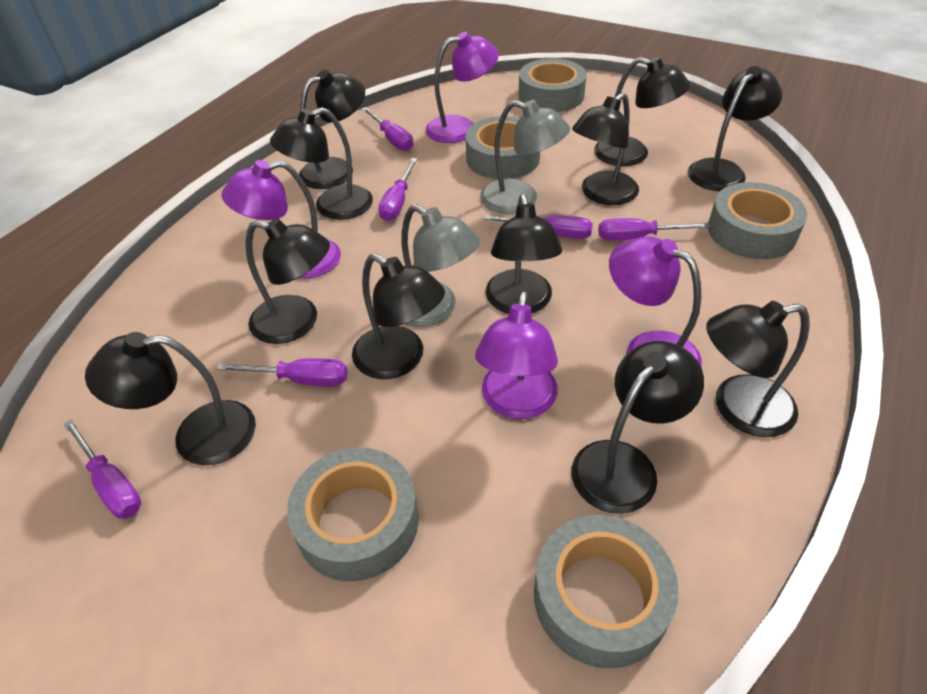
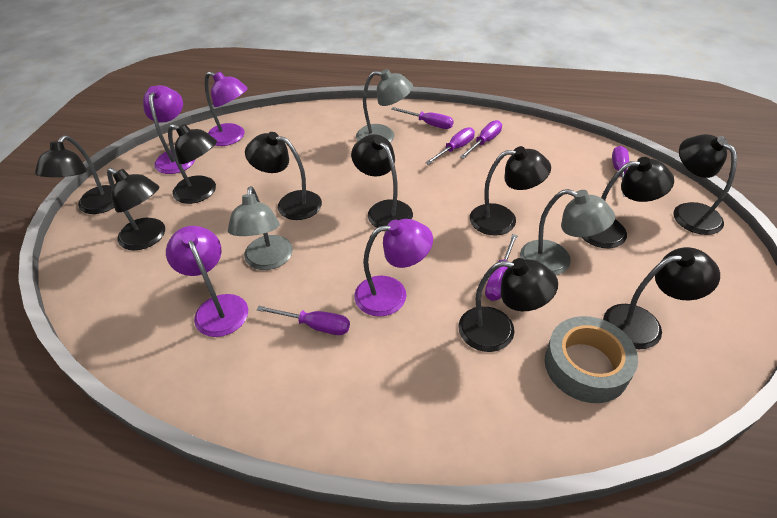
black lamp: [85,332,256,465] [246,218,330,344] [270,107,373,220] [299,70,365,189] [352,254,445,379] [486,194,562,314] [571,341,704,514] [572,93,639,205] [594,57,691,166] [688,66,782,191] [706,301,810,437] = 11 -> [35,135,114,214] [107,168,165,250] [168,124,217,204] [245,132,322,220] [351,134,413,228] [458,258,558,352] [470,146,551,235] [582,157,674,248] [603,247,720,349] [673,134,737,235] = 10
grey lamp: [401,204,480,327] [480,100,570,214] = 2 -> [228,186,293,270] [356,69,413,142] [520,189,615,275] = 3
grey tape: [287,447,419,581] [466,116,540,179] [519,59,587,112] [534,515,679,668] [708,182,807,259] = 5 -> [545,316,638,403] = 1

